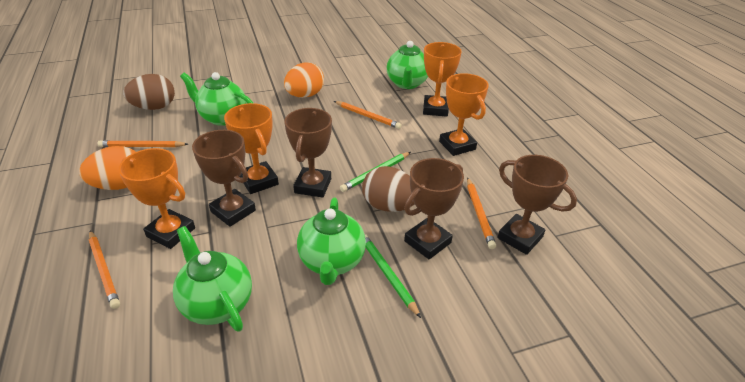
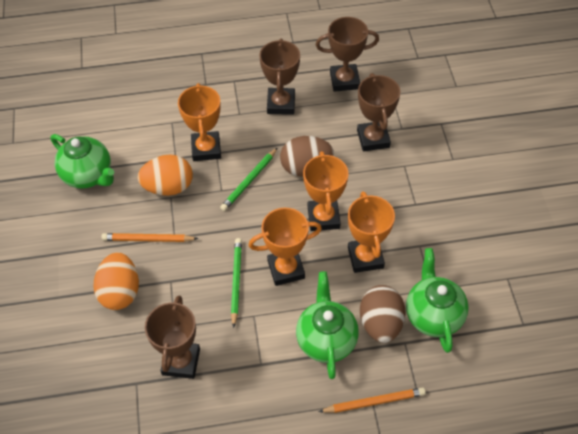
green teapot: [173,226,252,332] [180,72,253,126] [297,198,366,285] [387,41,428,89] = 4 -> [50,134,114,189] [296,271,359,379] [406,248,469,353] = 3
orange pencil: [89,230,120,309] [97,140,188,147] [334,101,402,129] [467,177,496,249] = 4 -> [102,233,198,242] [319,387,426,413] = 2

